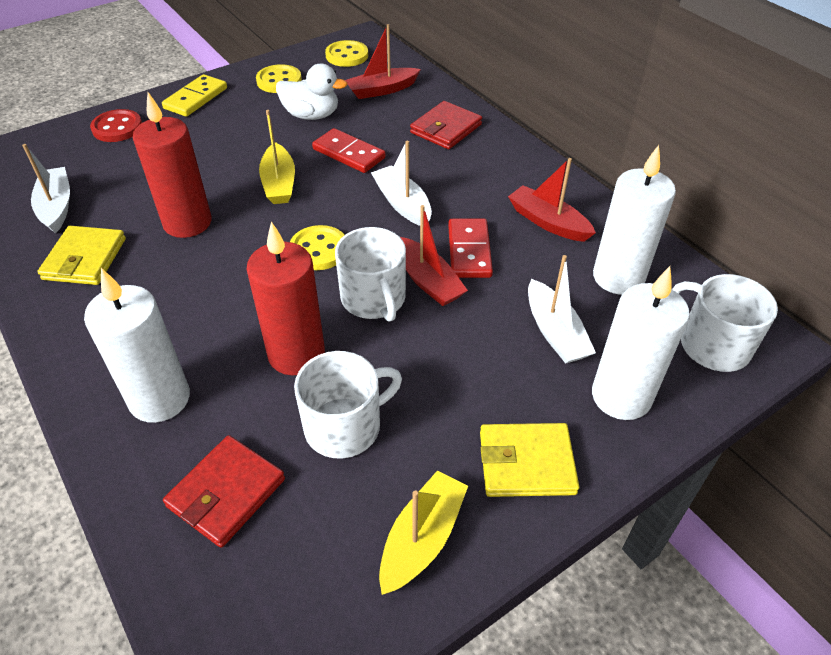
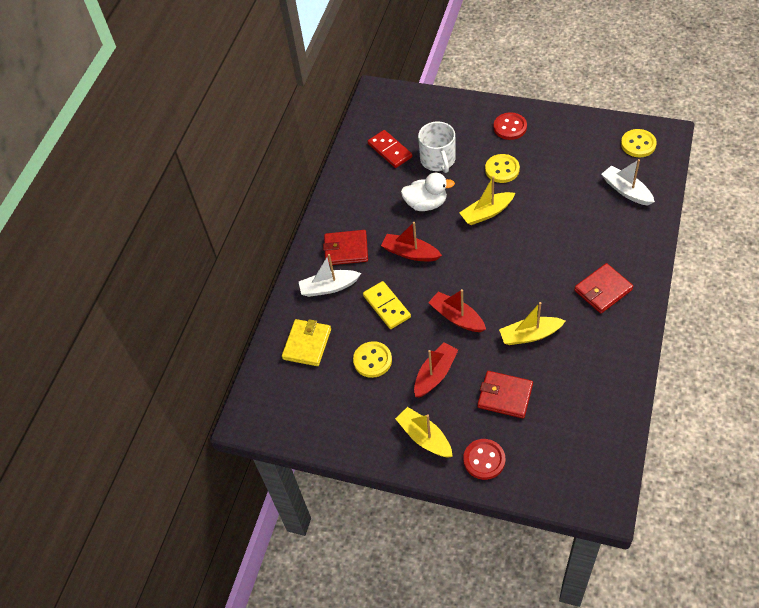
red button: [90,109,142,142] = 1 -> [463,439,505,480] [494,112,527,140] = 2
red candle: [133,92,211,238] [246,221,325,375] = 2 -> none = 0
red domino: [312,128,386,173] [448,219,493,278] = 2 -> [368,130,412,168] = 1
red wallet: [163,435,285,548] [410,101,482,149] = 2 -> [323,230,368,265] [478,371,533,418] [574,263,634,313] = 3
white boat: [22,144,70,233] [371,141,432,226] [528,255,596,364] = 3 -> [299,254,361,297] [602,159,655,206] = 2
white candle: [84,268,190,423] [592,266,690,420] [593,145,676,295] = 3 -> none = 0
white mug: [294,351,402,459] [335,227,406,322] [672,274,778,372] = 3 -> [418,122,456,173] = 1
yellow boat: [259,110,295,204] [379,471,468,595] = 2 -> [395,407,453,458] [460,176,515,225] [499,302,565,345] = 3
yellow wallet: [37,226,126,285] [480,423,579,497] = 2 -> [282,319,331,366] = 1

